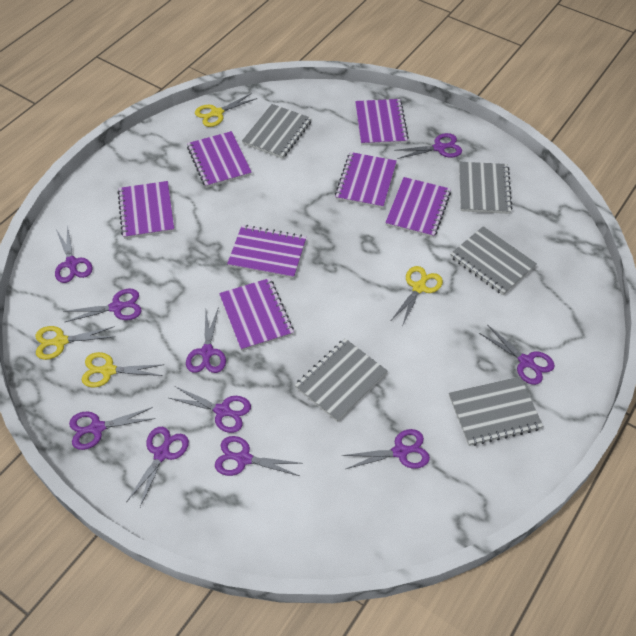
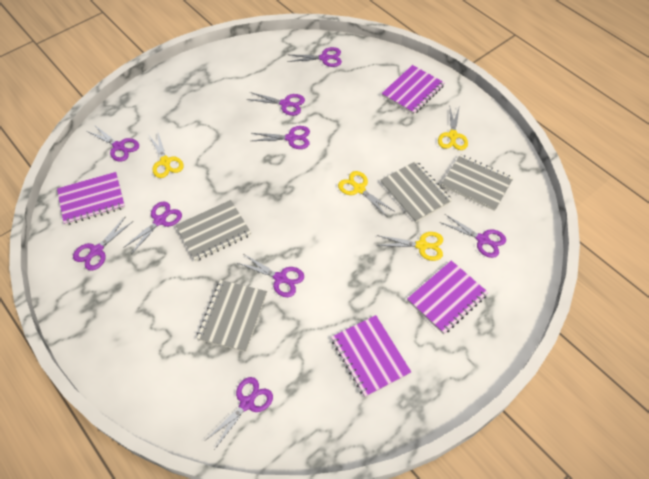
grey notebook: [242,104,312,159] [295,338,388,422] [449,376,543,446] [450,226,537,295] [459,162,513,214] = 5 -> [175,200,251,262] [197,280,267,352] [381,161,452,222] [441,154,513,211] = 4
purple notebook: [118,181,174,239] [187,131,252,188] [219,278,294,351] [227,225,306,279] [335,152,397,209] [355,99,409,145] [385,177,451,238] = 7 -> [57,172,125,225] [331,315,411,397] [381,65,445,114] [407,260,489,334] = 4
purple scissors: [55,225,93,283] [63,288,142,322] [69,407,155,450] [127,427,189,507] [169,386,251,433] [186,307,226,373] [215,436,303,476] [342,429,430,469] [394,133,462,159] [479,325,555,385] = 10 -> [73,216,133,271] [87,125,139,162] [123,201,182,254] [206,377,273,449] [238,254,304,297] [247,92,305,116] [252,126,310,149] [287,47,342,67] [440,214,506,258] = 9

